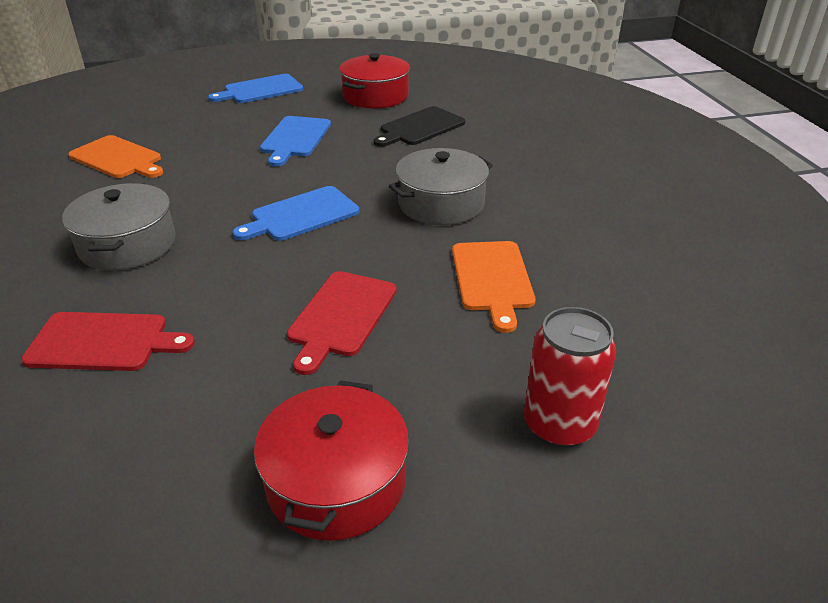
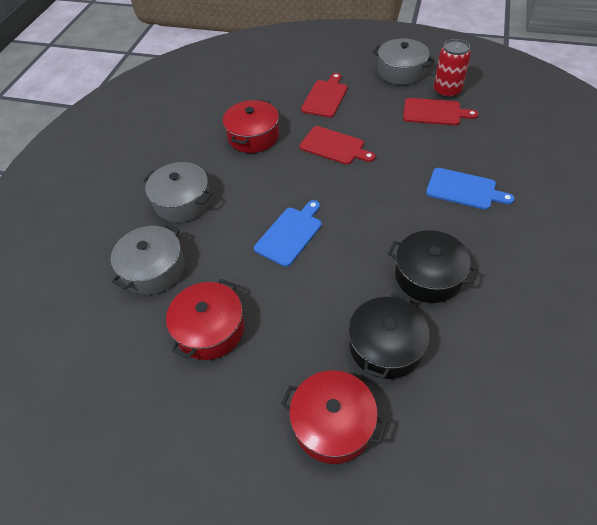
black cutting board: [374,106,465,147] = 1 -> none = 0
black pot: none = 0 -> [348,293,430,379] [388,230,478,303] = 2
blue cutting board: [208,74,303,103] [233,186,359,241] [260,116,331,167] = 3 -> [254,200,322,267] [426,168,515,210] = 2
grey pot: [62,183,176,271] [389,148,493,225] = 2 -> [111,224,185,295] [144,162,213,223] [373,38,435,85] = 3
orange cutting board: [68,135,163,178] [452,241,536,333] = 2 -> none = 0
red cutting board: [21,312,195,371] [287,271,397,375] = 2 -> [299,126,375,165] [301,73,348,118] [403,98,478,125] = 3
red pot: [254,380,409,541] [339,53,410,109] = 2 -> [166,279,244,360] [223,99,279,153] [281,370,387,464] = 3

